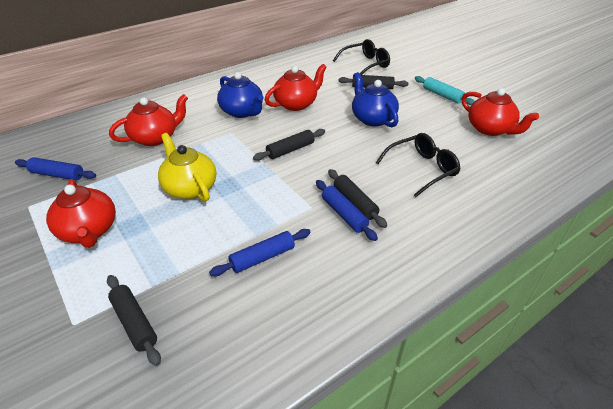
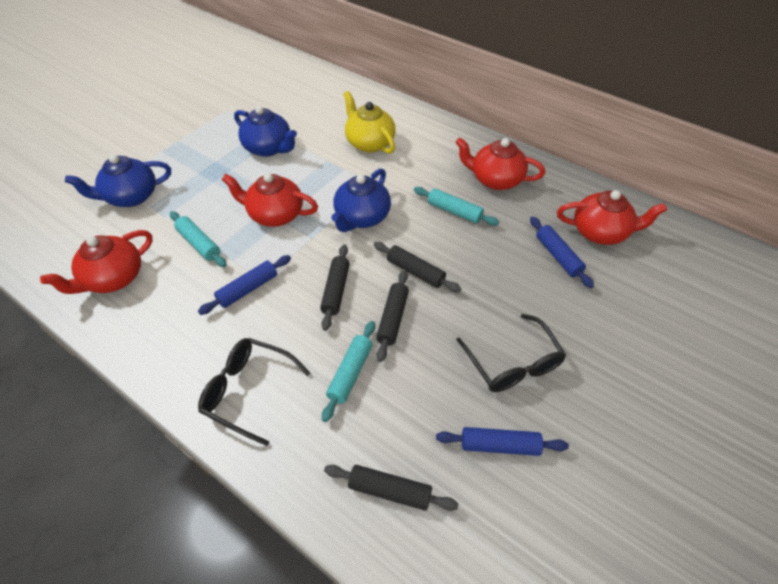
blue teapot: [217,72,264,118] [352,72,399,127] = 2 -> [65,154,171,207] [234,106,297,157] [331,168,391,232] = 3
turquoise rolling pin: [415,76,475,105] = 1 -> [170,211,226,267] [322,321,375,422] [414,187,499,226] = 3

